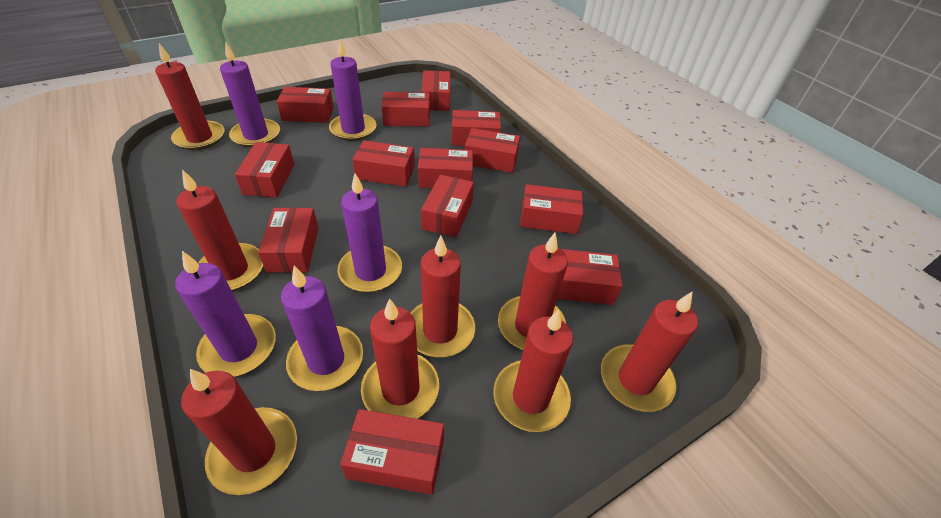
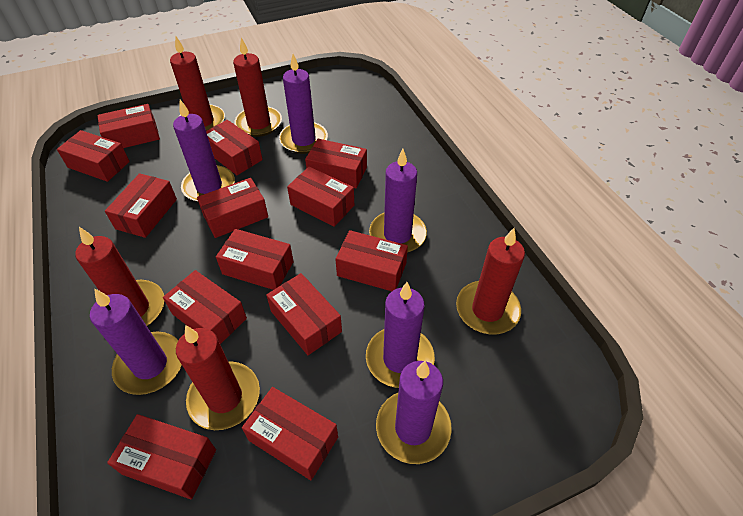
purple candle: [175,251,276,377] [220,42,280,148] [281,266,363,391] [329,39,376,141] [338,173,402,293] = 5 -> [90,288,182,395] [173,100,235,202] [279,54,328,154] [366,282,435,388] [369,149,427,253] [376,361,452,464] = 6
red candle: [155,43,224,150] [176,169,263,291] [181,369,297,495] [361,298,439,419] [411,236,475,357] [494,310,573,432] [498,233,568,350] [601,291,698,412] = 8 -> [76,227,164,326] [170,37,225,131] [176,325,260,430] [233,38,282,137] [456,228,525,334] = 5

